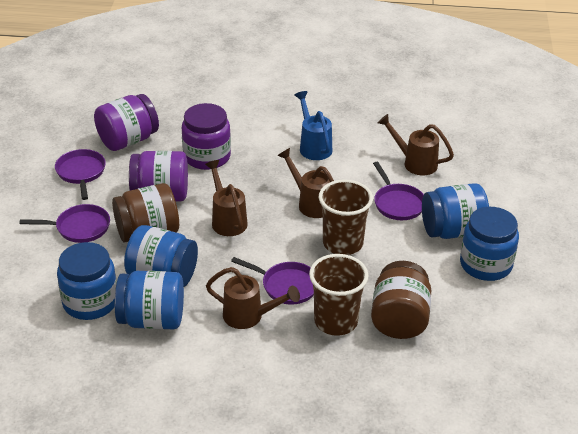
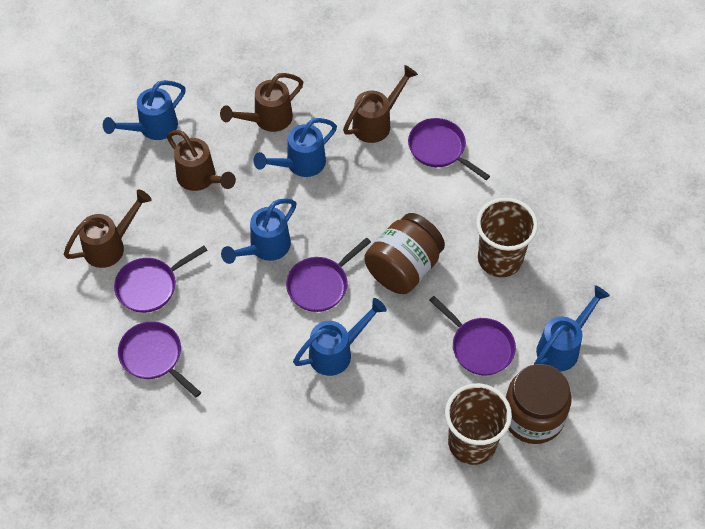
blue jar: [57,242,117,320] [115,271,184,329] [124,225,198,287] [422,183,489,239] [460,207,519,281] = 5 -> none = 0
blue watering can: [295,91,332,160] = 1 -> [103,80,186,140] [221,198,297,264] [253,118,337,177] [293,298,387,376] [534,285,610,372] = 5
purple jar: [94,94,159,151] [129,151,188,201] [182,103,231,170] = 3 -> none = 0
purple pan: [19,204,110,243] [55,149,106,200] [231,257,314,305] [373,162,424,220] = 4 -> [114,246,208,313] [118,321,201,398] [286,238,371,312] [408,118,490,180] [429,296,516,375] = 5

